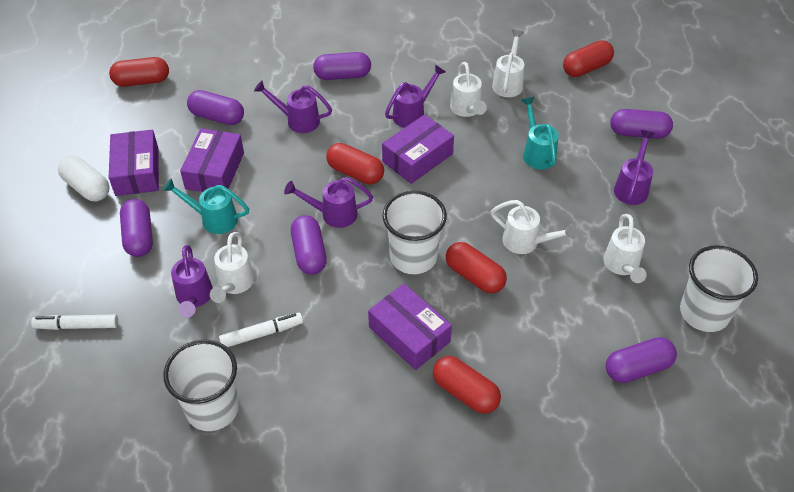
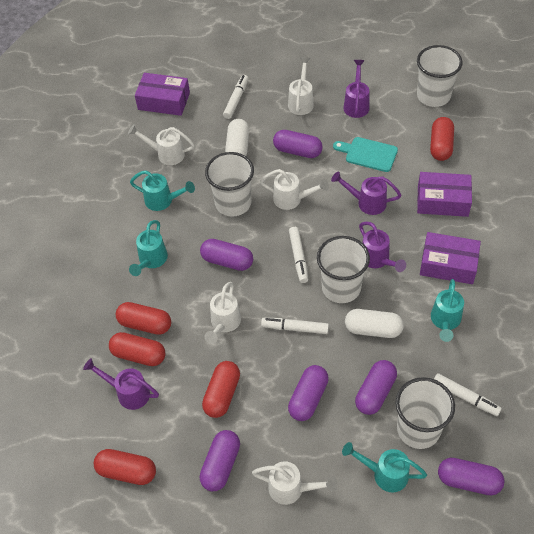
purple box: [109,130,159,196] [180,128,244,192] [368,284,452,370] [382,114,454,184] = 4 -> [135,73,190,116] [417,172,472,217] [420,232,481,284] = 3
purple watering can: [171,245,213,317] [254,81,332,133] [284,177,373,228] [385,64,446,128] [614,130,655,205] = 5 -> [83,358,159,410] [331,171,401,215] [344,60,369,118] [359,222,406,272] = 4
turquoise cutting board: none = 0 -> [333,137,398,172] = 1
turquoise watering can: [163,178,249,234] [522,97,559,170] = 2 -> [129,220,168,276] [130,170,195,211] [342,442,427,492] [431,279,464,342] = 4
white capsule: [58,155,110,202] = 1 -> [225,119,249,156] [345,309,404,338] = 2
white cup: [163,340,239,431] [382,191,447,274] [680,245,758,332] = 3 -> [205,152,254,217] [317,236,370,303] [396,377,455,449] [417,45,463,107] = 4
white marker: [31,315,118,330] [219,313,303,347] = 2 -> [223,75,249,119] [261,318,329,334] [289,227,308,283] [434,373,502,416] = 4

